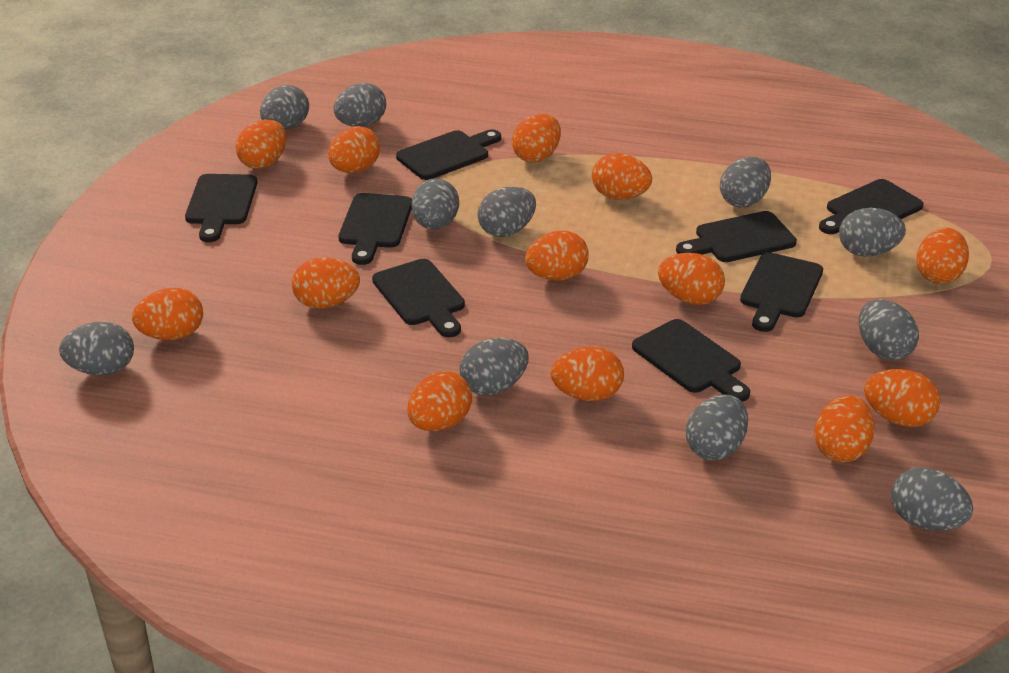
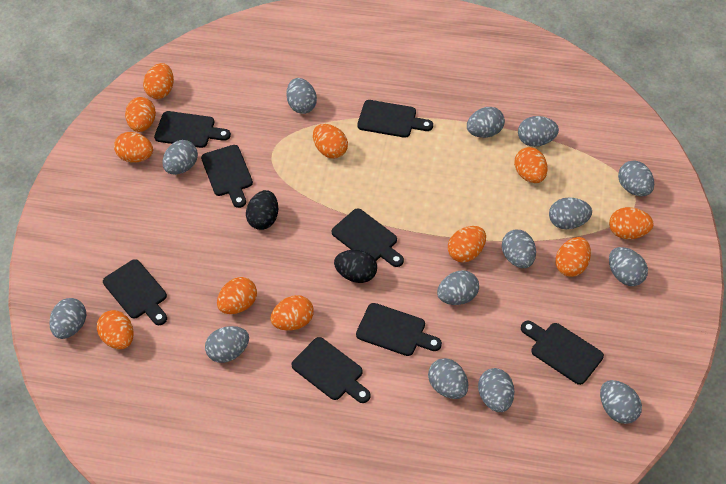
black egg: none = 0 -> [246,190,278,230] [334,250,377,283] = 2
grey egg: [59,322,134,375] [260,85,309,130] [333,83,386,127] [412,179,459,230] [460,338,529,396] [477,186,536,237] [686,395,748,460] [720,157,771,207] [839,208,906,257] [859,299,919,360] [891,467,973,531] = 11 -> [49,298,86,339] [162,140,198,175] [205,326,249,363] [286,78,317,114] [428,358,468,399] [437,270,479,305] [467,107,505,138] [478,368,514,412] [502,230,536,268] [518,116,559,147] [549,197,592,230] [600,380,642,424] [609,247,648,286] [618,161,654,196] = 14
orange egg: [132,287,203,340] [236,119,286,169] [292,257,360,309] [328,126,380,173] [407,371,472,431] [512,114,561,163] [525,230,589,281] [551,346,624,401] [592,153,652,200] [658,253,725,305] [814,395,875,462] [864,369,940,427] [917,228,969,284] = 13 -> [97,310,134,349] [114,132,153,163] [125,97,156,132] [143,63,174,99] [217,277,257,314] [271,295,314,331] [313,124,348,159] [448,226,486,263] [514,147,548,183] [555,237,591,277] [609,207,654,239] = 11

